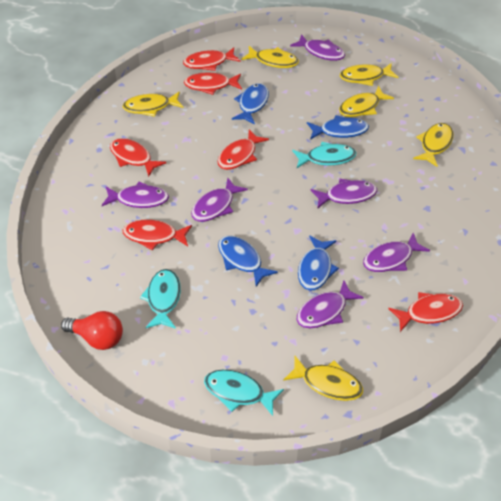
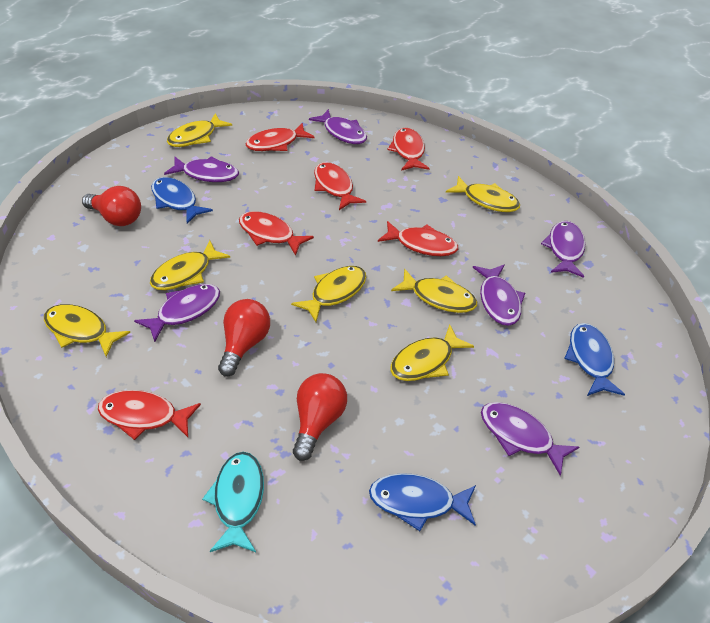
blue fish: [218,236,278,287] [232,83,269,124] [298,235,339,290] [307,115,369,140] = 4 -> [151,177,213,224] [369,473,476,531] [564,323,625,396] = 3
red light bulb: [61,311,123,350] = 1 -> [82,186,141,226] [218,299,270,376] [293,373,347,461] = 3
turquoise fish: [140,269,181,329] [204,370,284,416] [292,142,356,168] = 3 -> [202,452,264,552] = 1
yellow fish: [123,92,183,117] [242,46,299,68] [283,356,363,401] [339,86,394,117] [340,63,398,86] [413,123,453,167] = 6 -> [44,304,130,357] [150,240,230,290] [167,114,232,147] [291,266,366,322] [390,324,474,381] [391,269,477,313] [446,176,520,212] = 7

